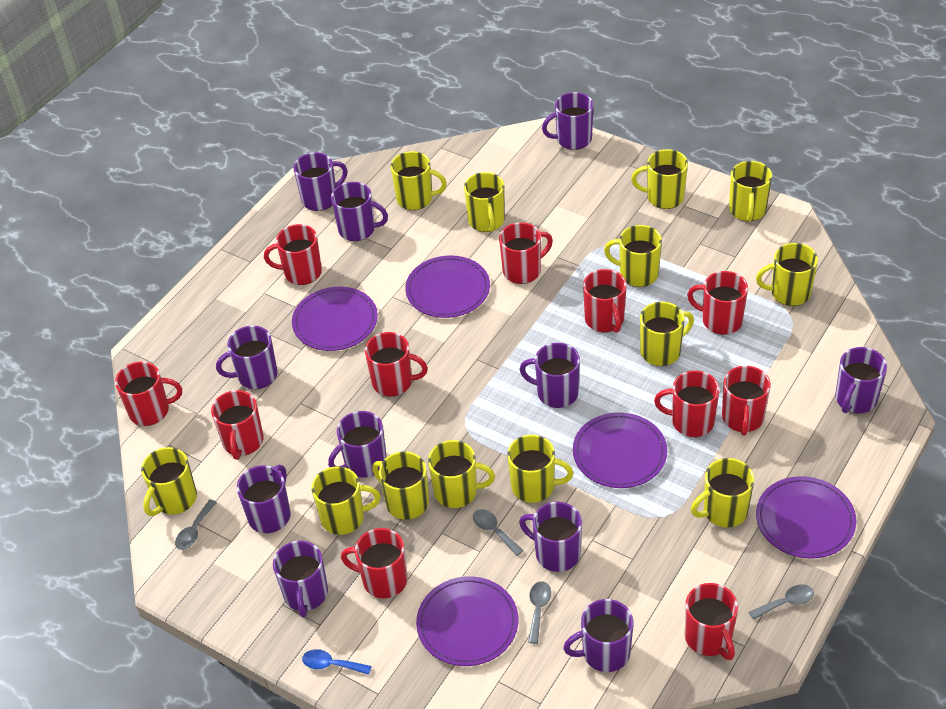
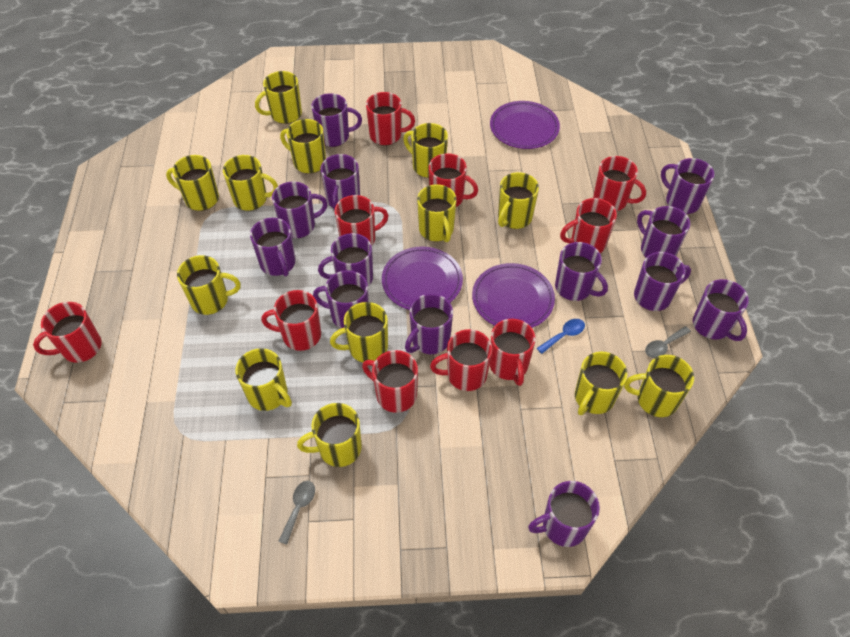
grey spoon: [175,500,217,550] [473,509,523,556] [528,581,551,644] [749,584,814,620] = 4 -> [278,481,315,545] [645,326,691,358] = 2
purple mug: [216,326,278,389] [237,465,291,533] [273,541,328,617] [293,152,348,211] [328,411,387,478] [331,182,388,241] [519,343,580,408] [519,502,582,572] [542,92,594,150] [563,599,634,672] [835,347,887,414] = 11 -> [250,218,296,276] [272,182,328,238] [311,93,362,147] [313,270,369,328] [318,233,373,286] [320,154,360,210] [405,294,453,354] [528,481,600,547] [555,242,608,301] [634,252,691,311] [637,206,690,257] [661,158,715,214] [693,279,749,341] = 13
purple plate: [292,287,378,351] [405,255,490,318] [416,576,518,666] [573,412,667,488] [756,476,856,559] = 5 -> [382,247,463,310] [472,263,555,328] [490,101,560,149] = 3
red mug: [115,361,182,426] [211,390,263,460] [264,224,322,285] [341,528,408,598] [365,332,428,396] [499,222,553,284] [583,269,627,333] [654,371,720,437] [685,583,738,660] [687,271,748,335] [722,366,771,436] = 11 -> [33,302,102,363] [261,290,321,351] [335,195,389,246] [362,350,418,413] [366,92,415,146] [429,153,478,207] [430,329,492,391] [490,319,536,386] [560,198,617,253] [593,156,646,211] = 10

